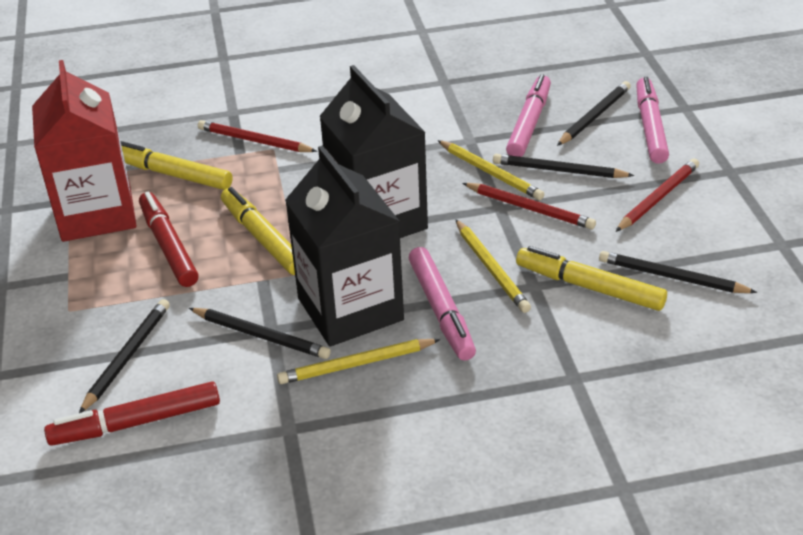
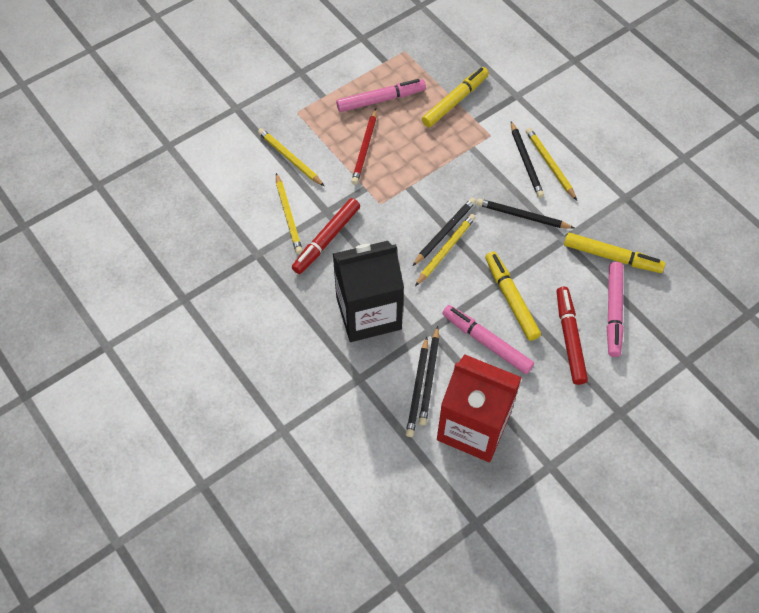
black carton: [285,145,404,346] [319,65,428,238] = 2 -> [333,241,404,342] = 1
red pencil: [198,120,317,152] [462,183,596,230] [615,159,699,232] = 3 -> [351,109,377,185] = 1
yellow pencil: [277,339,441,384] [437,140,544,200] [455,219,531,313] = 3 -> [258,128,324,186] [276,173,303,254] [415,214,476,286] [526,128,577,200] = 4

